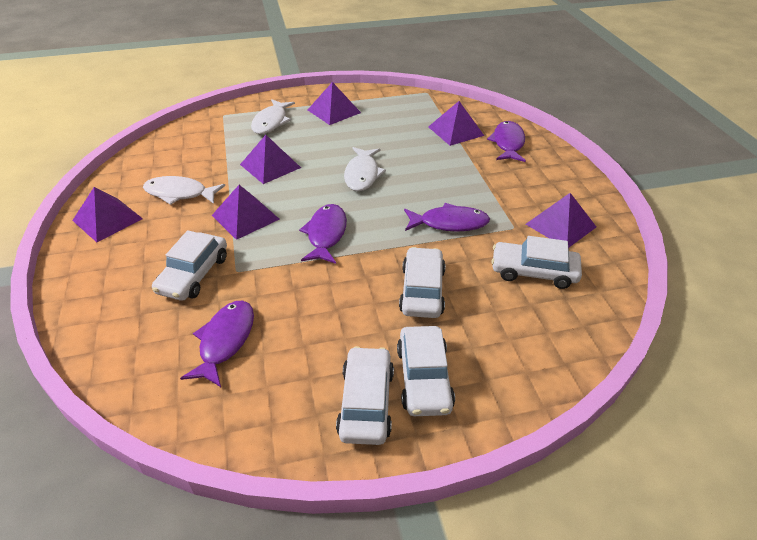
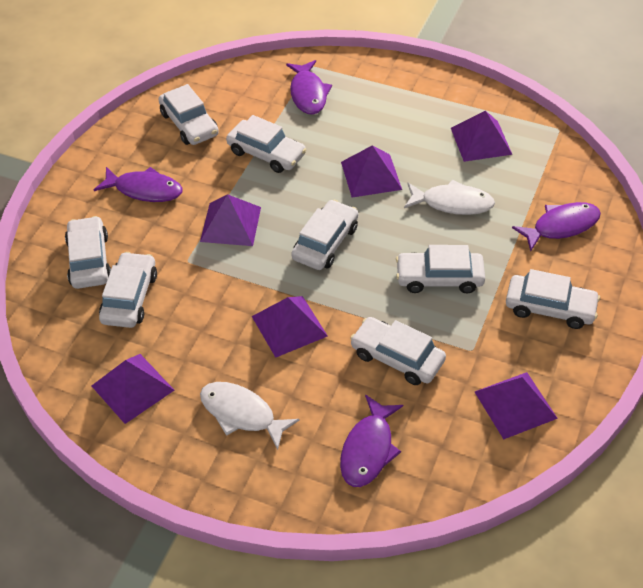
white car: [152,230,227,301] [336,346,394,445] [397,326,455,416] [399,247,446,318] [491,236,582,289] = 5 -> [65,216,111,289] [99,252,157,328] [158,84,219,145] [226,115,306,173] [291,200,359,270] [350,317,446,385] [396,245,485,293] [506,269,600,329] = 8
white fish: [143,176,225,205] [251,99,295,134] [344,147,386,191] = 3 -> [200,382,300,450] [404,179,495,215] = 2

